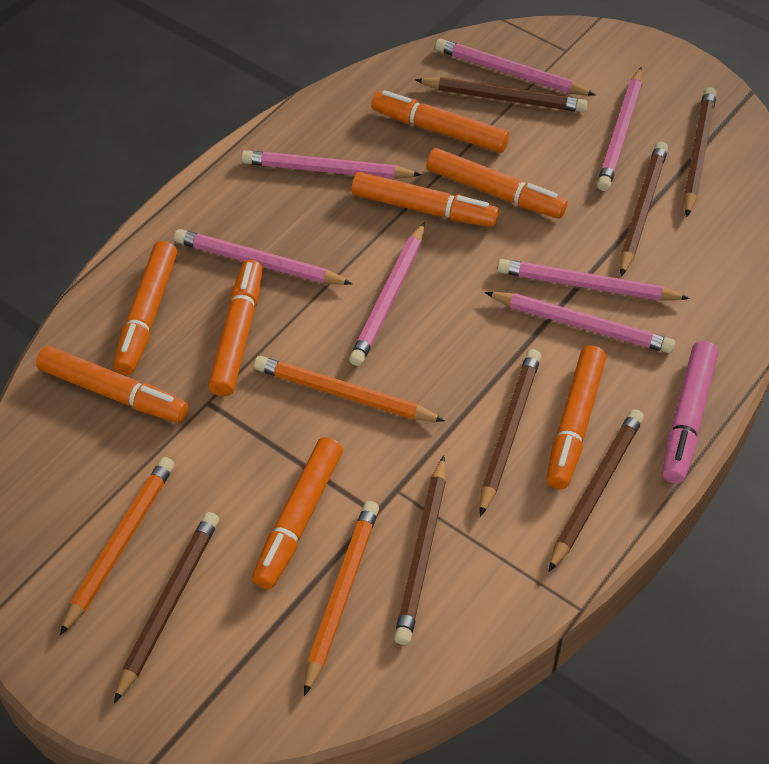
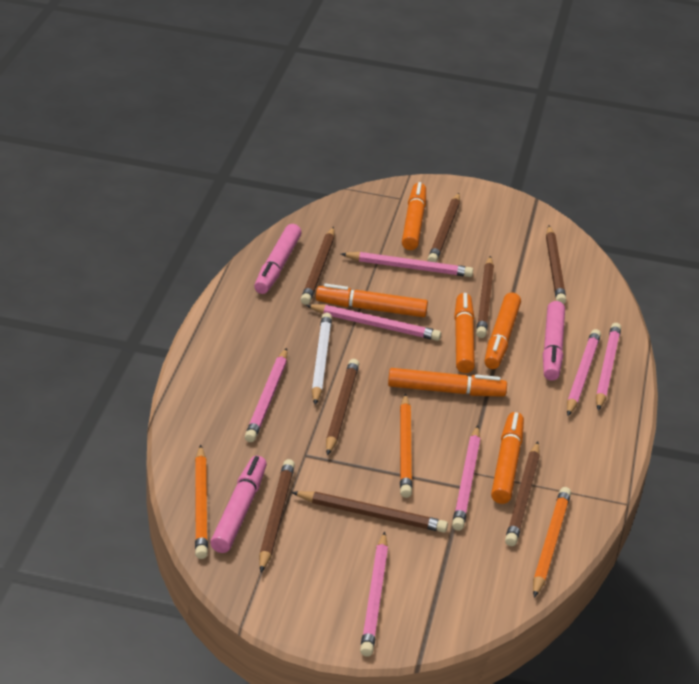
brown pencil: [114,512,219,703] [394,455,446,645] [415,77,588,112] [480,349,541,517] [548,409,644,572] [620,142,668,277] [684,87,717,217] = 7 -> [259,459,295,572] [291,491,448,533] [301,227,334,305] [326,359,359,456] [428,193,460,262] [476,256,494,338] [505,442,540,546] [546,226,566,304] = 8
orange marker: [36,346,188,423] [113,241,177,375] [208,260,263,396] [252,437,343,589] [351,172,499,227] [371,90,509,153] [426,148,568,219] [546,345,606,489] = 8 -> [316,284,428,317] [388,368,507,397] [402,182,426,250] [454,293,475,373] [485,293,521,369] [491,412,524,504] = 6
pink marker: [662,341,718,483] = 1 -> [210,456,267,553] [254,224,302,294] [543,301,565,381] = 3
white pencil: none = 0 -> [311,313,332,405] = 1

